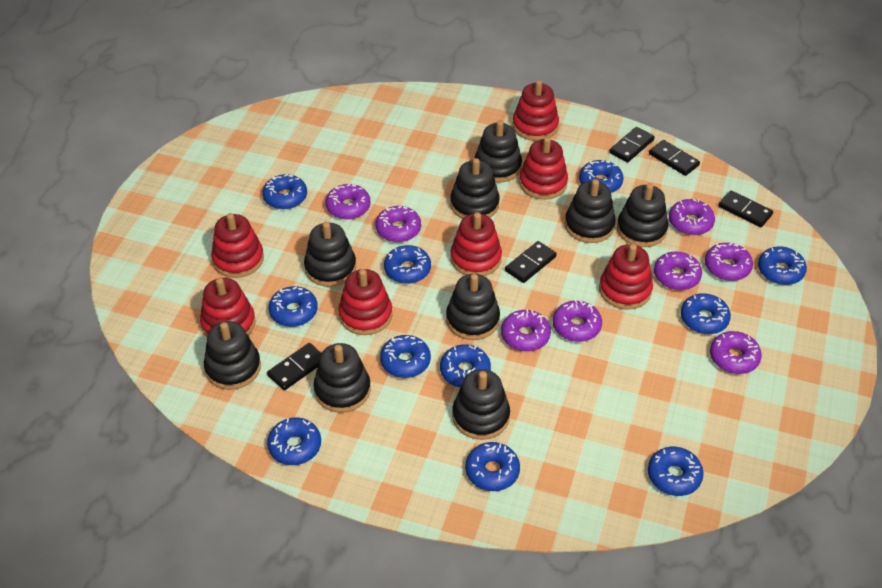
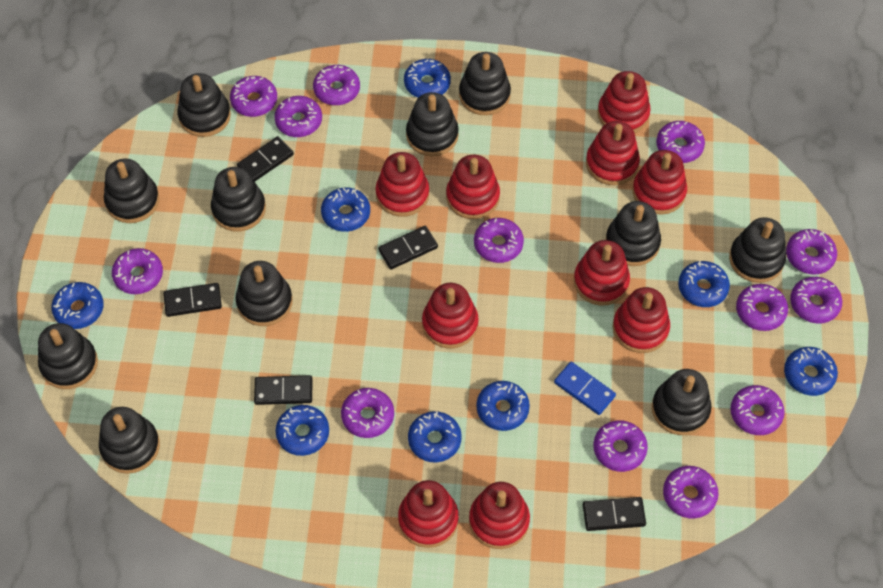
black stacking toy: [204,321,261,390] [304,222,356,287] [313,343,371,413] [446,274,500,340] [450,158,500,219] [452,369,510,440] [474,120,522,183] [565,179,616,243] [617,183,668,247] = 9 -> [38,323,98,389] [99,407,160,474] [104,159,159,223] [177,73,231,137] [211,167,266,231] [236,261,292,326] [406,92,459,156] [459,52,511,115] [606,201,661,266] [652,369,711,435] [729,217,786,283] = 11
blue domino: none = 0 -> [554,362,616,415] = 1
blue donut: [262,174,307,209] [267,418,321,465] [269,286,318,327] [380,335,431,378] [384,245,431,284] [440,344,491,387] [465,442,520,491] [579,160,624,193] [648,447,704,496] [681,293,731,334] [758,247,807,285] = 11 -> [51,282,104,329] [275,405,329,456] [321,187,370,232] [404,59,451,98] [408,411,462,462] [476,381,530,431] [678,261,730,307] [784,347,838,396] = 8
purple donut: [325,184,371,219] [375,206,421,242] [501,309,551,351] [553,300,602,342] [654,251,702,290] [669,199,715,235] [705,243,753,281] [710,331,762,374] = 8 -> [112,248,163,294] [230,76,277,117] [274,96,322,137] [313,65,360,105] [341,388,394,438] [474,218,524,263] [593,420,648,472] [656,121,705,163] [663,466,718,519] [730,385,785,435] [736,284,788,331] [786,229,837,275] [790,277,842,323] = 13
red stacking toy: [200,278,256,337] [211,213,264,278] [338,269,392,335] [451,212,502,276] [513,80,559,141] [519,137,568,200] [599,244,653,310] = 7 -> [376,152,429,217] [398,480,459,548] [422,283,479,348] [446,155,500,219] [469,482,530,549] [574,240,630,306] [586,121,640,185] [597,71,651,133] [613,287,670,353] [632,150,687,215] = 10

